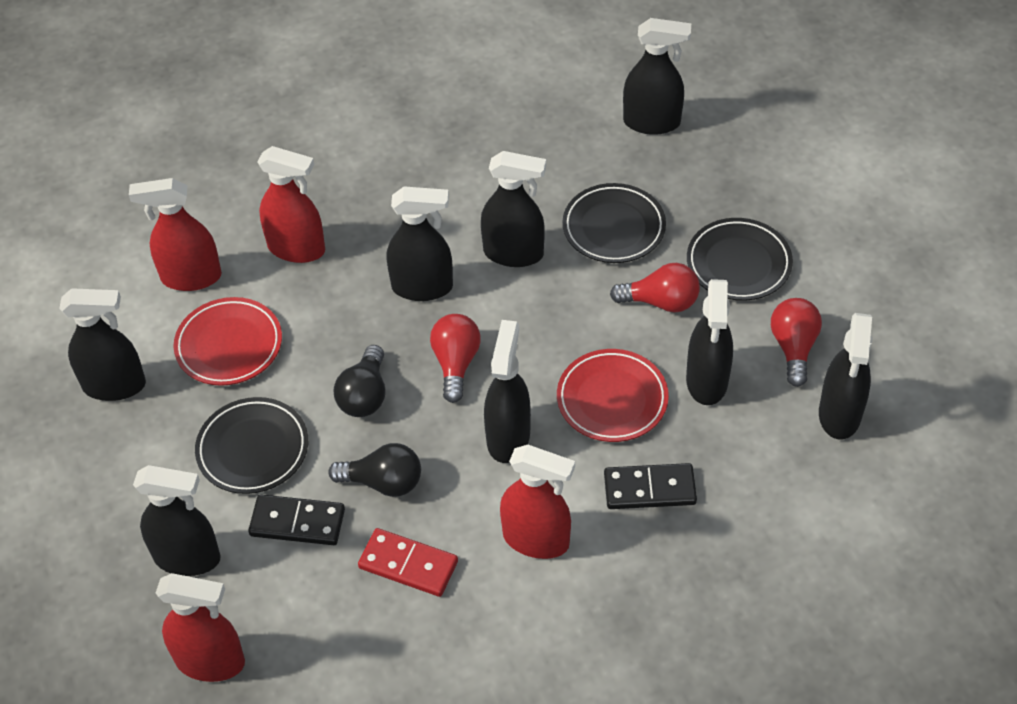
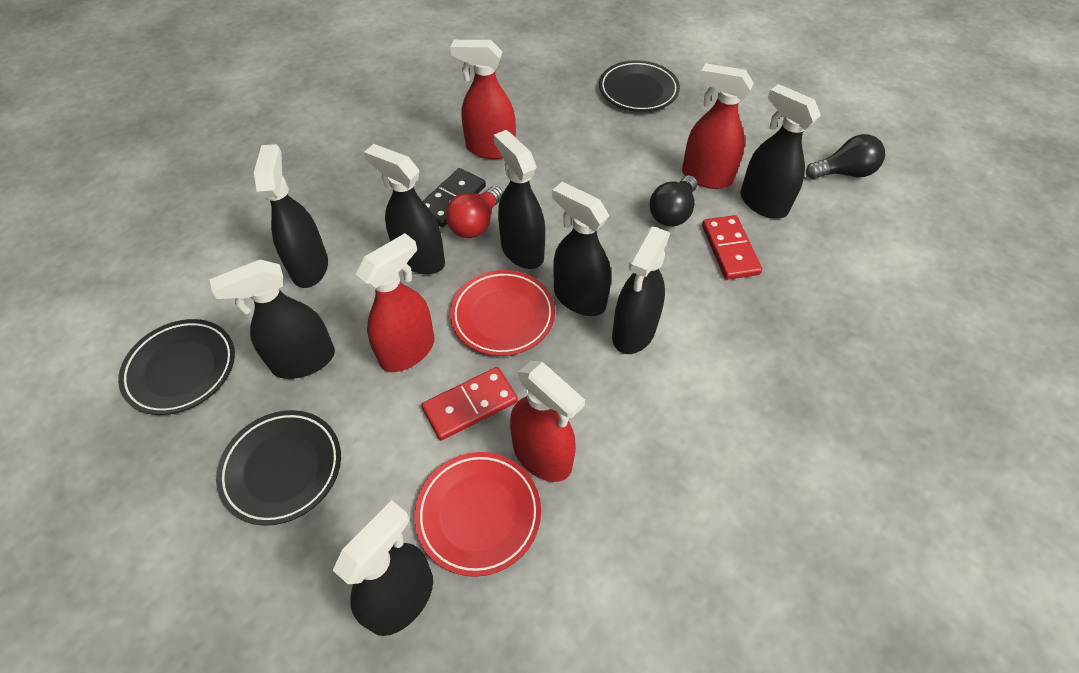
black domino: [248,494,345,545] [604,463,697,509] = 2 -> [423,168,486,227] = 1
red domino: [358,528,458,597] = 1 -> [422,367,518,441] [702,215,762,280] = 2
red light bulb: [430,314,481,403] [610,263,700,312] [771,298,822,387] = 3 -> [446,186,503,238] = 1

